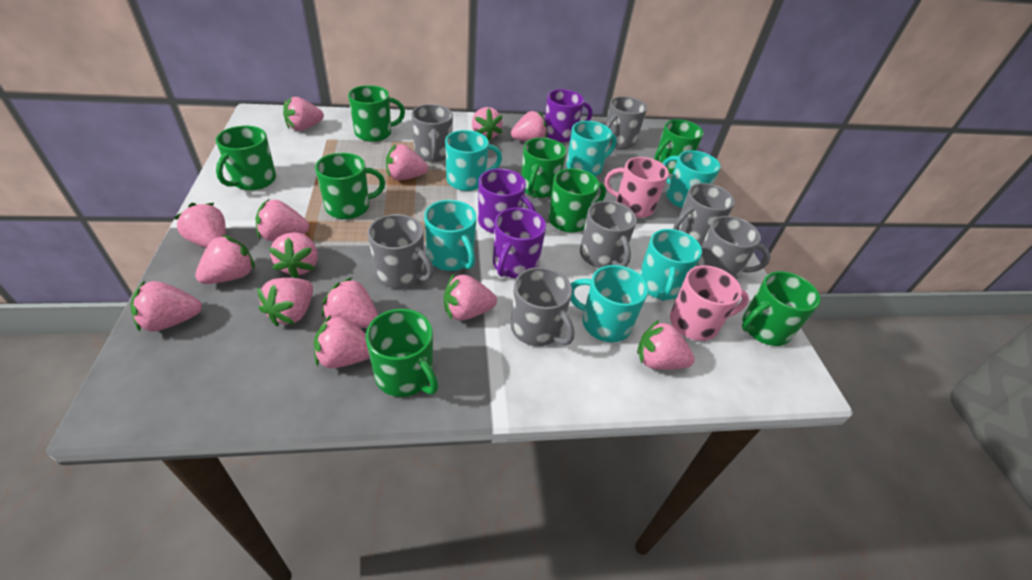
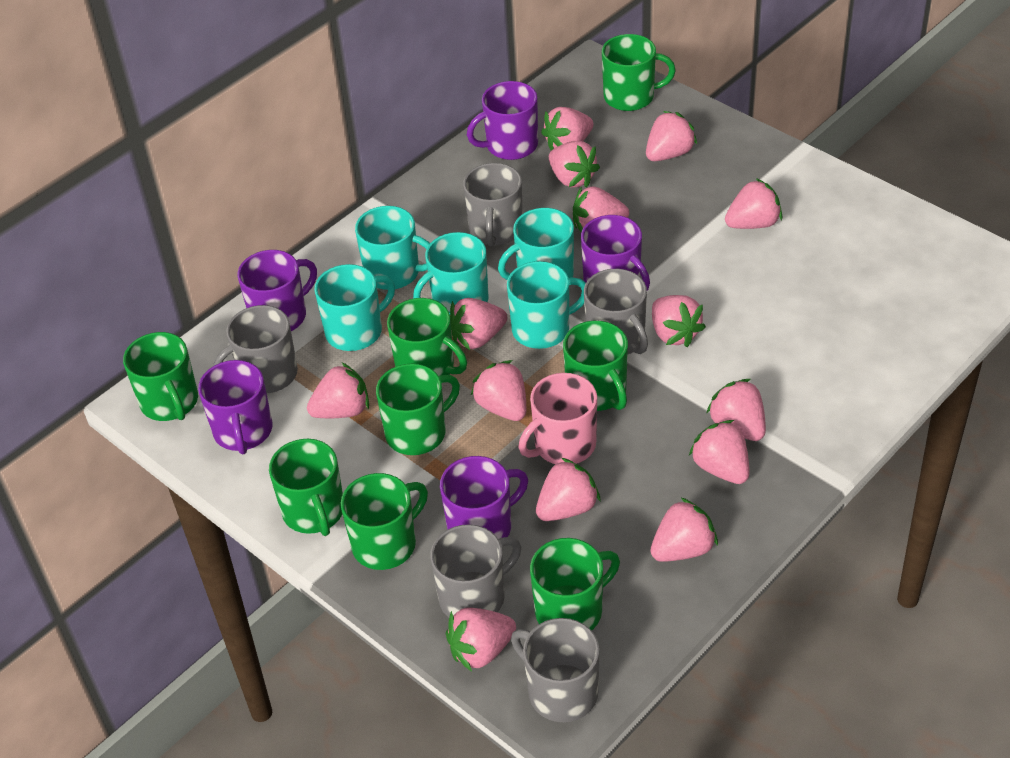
grey mug: [368,214,434,289] [411,104,453,162] [511,267,574,346] [580,201,637,268] [606,96,647,149] [673,183,735,246] [696,216,770,280] = 7 -> [213,305,298,393] [430,524,521,617] [463,163,523,247] [511,618,600,722] [584,269,648,354] = 5
pink mug: [605,157,669,218] [670,265,749,341] = 2 -> [519,373,597,464] = 1
purple mug: [478,169,535,234] [493,207,546,278] [545,89,592,142] = 3 -> [198,360,273,455] [238,250,317,331] [440,456,528,539] [467,81,538,160] [581,215,650,290] = 5
turquoise mug: [424,200,477,271] [445,130,502,191] [566,121,617,176] [571,265,648,342] [639,229,702,301] [663,150,721,208] = 6 -> [314,264,395,351] [355,206,430,290] [413,232,489,314] [498,208,574,280] [507,261,586,349] = 5

